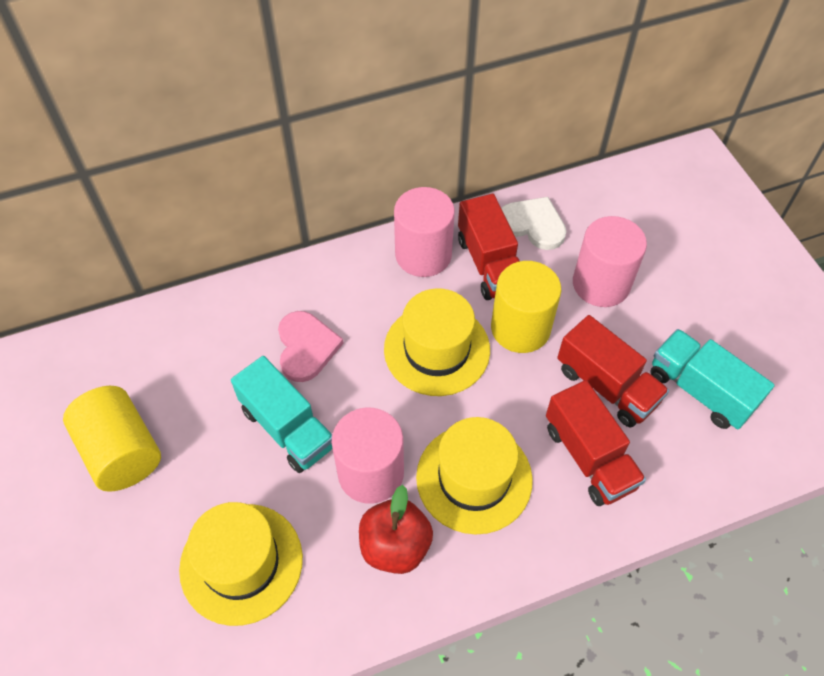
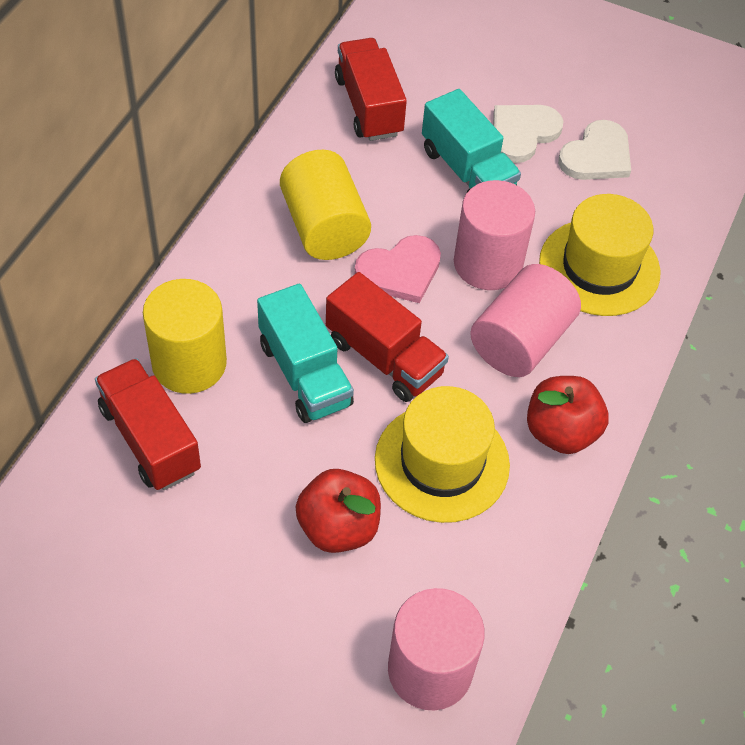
red apple: [359,485,433,574] = 1 -> [295,469,381,553] [527,376,609,454] = 2
white heart: [501,197,567,250] = 1 -> [493,105,564,163] [558,120,631,180] = 2
yellow hat: [179,502,303,626] [384,288,490,396] [416,417,533,534] = 3 -> [375,386,510,523] [539,194,660,316] = 2

